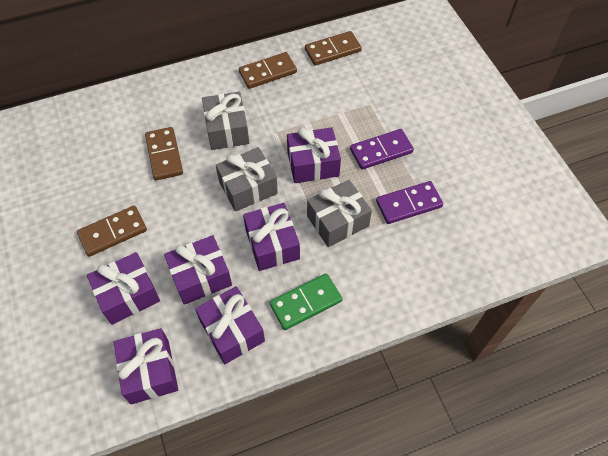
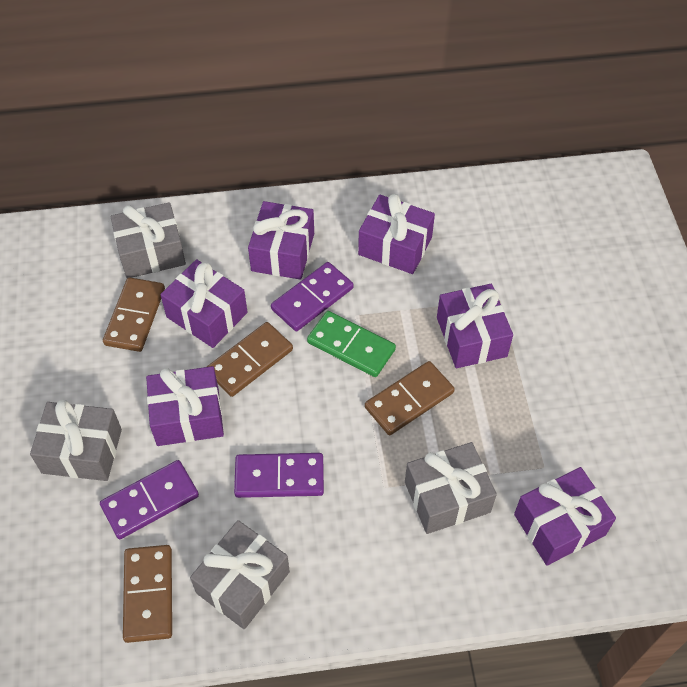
grey gift: [202,92,249,150] [216,147,278,212] [307,180,372,247] = 3 -> [30,400,122,481] [111,202,186,278] [190,520,290,629] [405,442,497,534] = 4
purple domino: [350,129,414,170] [376,181,443,224] = 2 -> [100,460,199,539] [234,453,324,498] [271,262,353,331] = 3

